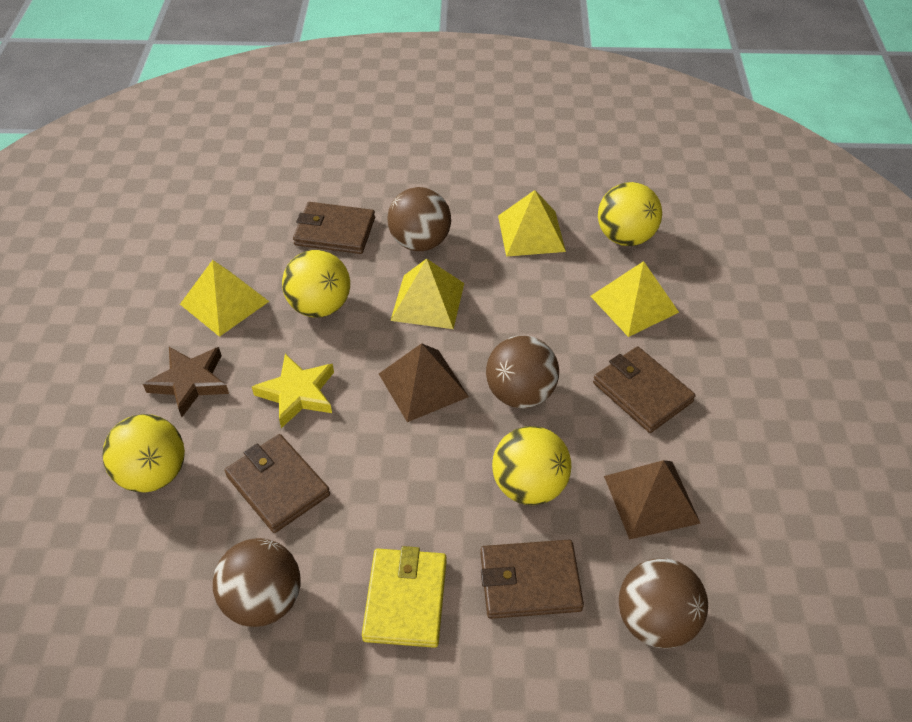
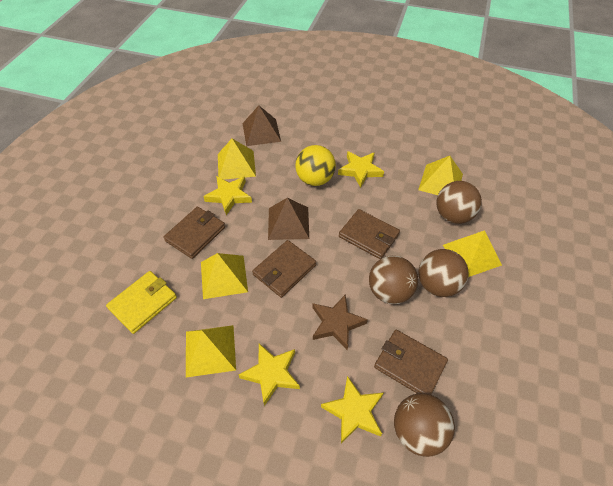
yellow ball: [102,414,185,492] [282,250,350,317] [492,426,571,505] [598,182,662,246] = 4 -> [295,145,336,186] = 1
yellow pyramid: [180,260,269,337] [390,259,464,329] [498,190,566,257] [590,261,679,337] = 4 -> [186,325,236,378] [201,253,248,299] [218,139,256,180] [418,156,463,195] [443,230,502,277] = 5
yellow star: [252,354,334,428] = 1 -> [203,176,252,215] [239,343,300,406] [321,376,383,444] [338,151,384,188] = 4

